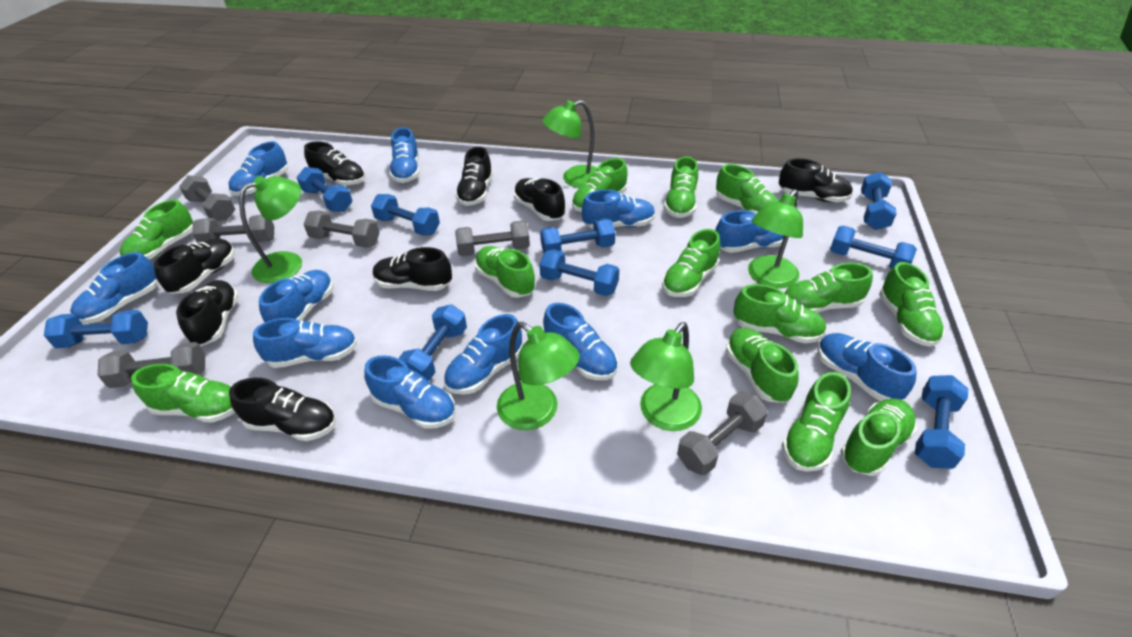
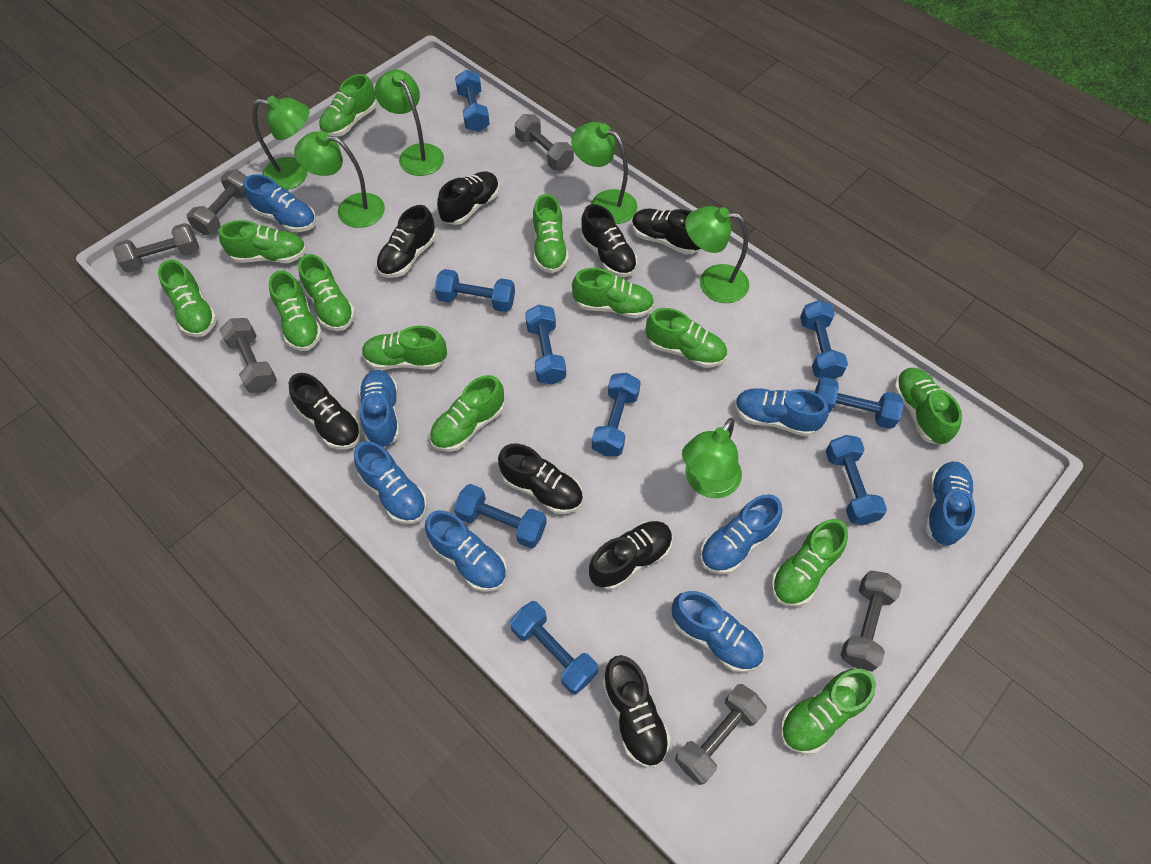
blue shoe: [70,252,159,324] [229,141,288,196] [253,318,357,368] [259,270,334,322] [364,355,456,429] [389,127,420,183] [444,314,522,395] [543,303,618,380] [582,190,655,229] [715,210,784,253] [818,333,917,401] = 11 -> [244,174,316,232] [354,441,427,524] [359,370,400,448] [425,510,507,592] [672,591,764,673] [700,494,783,574] [735,388,829,437] [925,461,975,546] = 8
green lamp: [239,176,302,283] [497,322,580,430] [542,100,597,188] [630,322,702,431] [748,189,803,288] = 5 -> [253,96,309,190] [294,131,385,228] [375,69,444,176] [571,122,637,224] [682,418,742,498] [685,206,749,303] = 6

